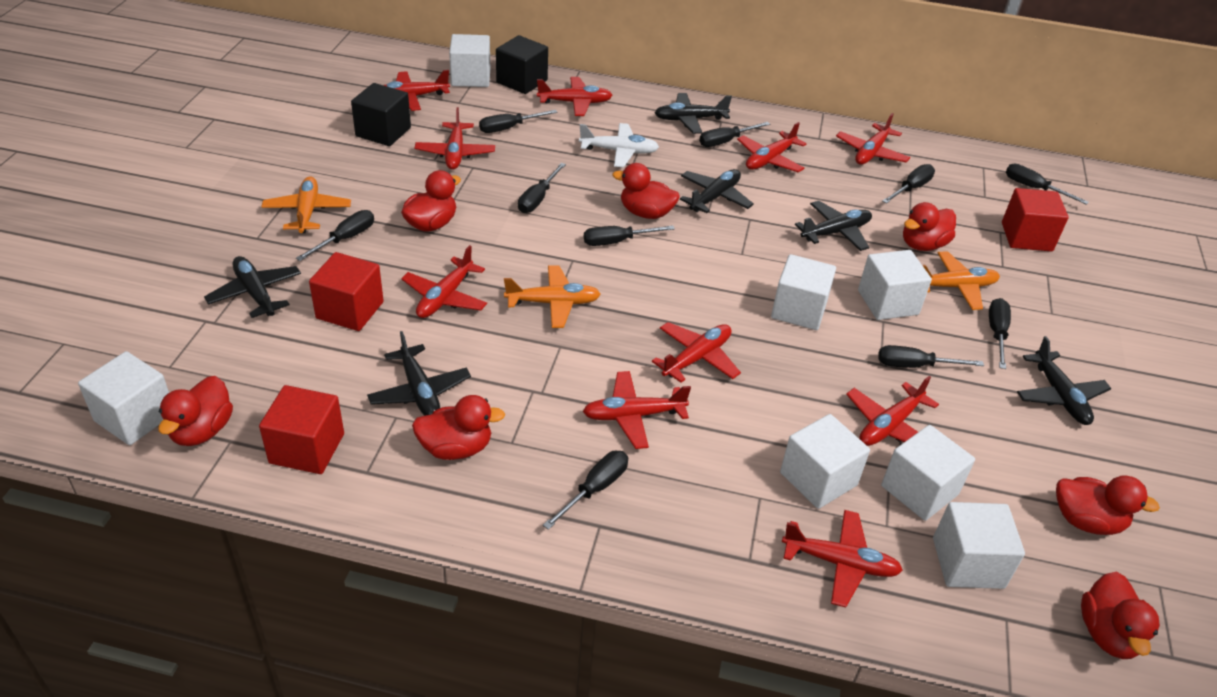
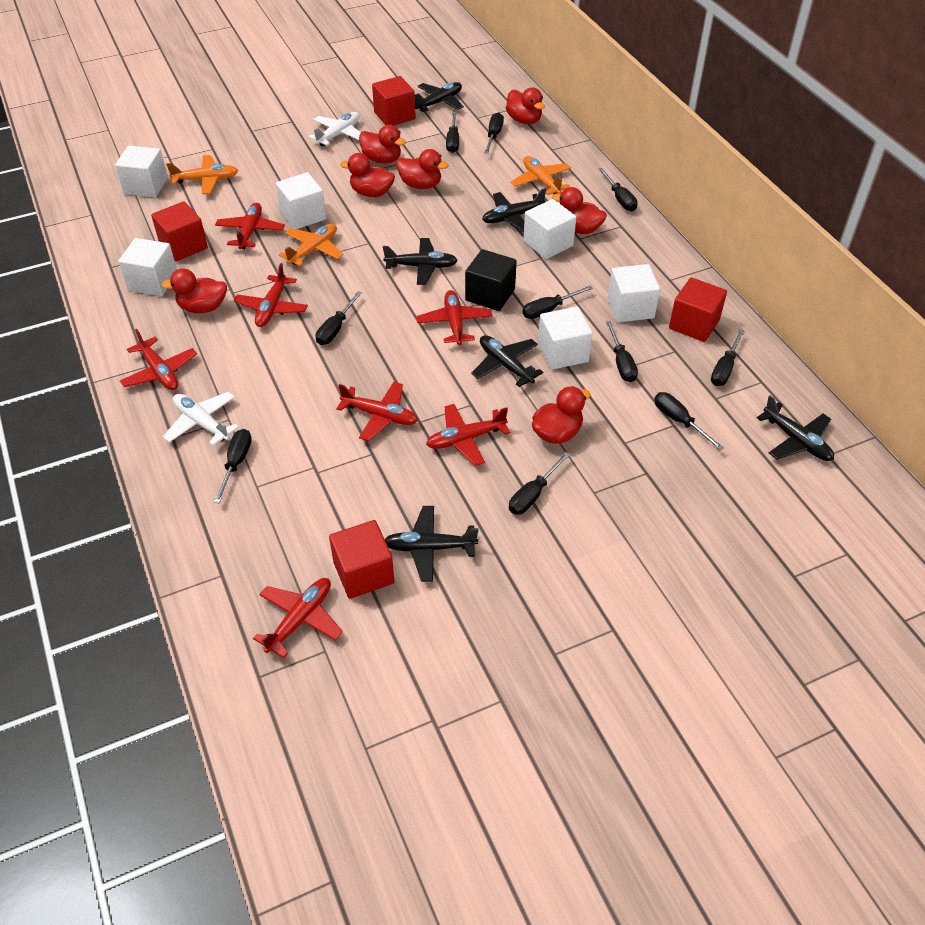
black cube: [351,83,411,146] [496,35,548,94] = 2 -> [465,249,517,311] = 1
red cube: [259,385,344,474] [309,252,384,331] [1002,188,1069,252] = 3 -> [151,201,208,261] [329,520,394,599] [372,76,416,126] [669,277,727,342] = 4
red plane: [384,70,450,111] [401,245,487,318] [415,107,495,170] [537,77,613,116] [582,371,691,449] [652,322,741,383] [737,122,807,173] [782,510,903,608] [836,113,910,165] [846,376,939,446] = 10 -> [120,329,197,390] [215,203,285,249] [234,263,308,327] [253,578,343,658] [336,382,418,441] [416,290,493,345] [426,404,510,466] = 7
white cube: [78,351,169,445] [449,34,490,87] [771,254,836,330] [780,414,870,509] [858,250,932,320] [881,425,975,521] [933,502,1025,589] = 7 -> [115,146,168,197] [118,238,177,296] [276,172,326,229] [523,199,576,259] [538,306,593,370] [608,264,660,322] = 6
white plane: [579,123,659,167] = 1 -> [163,392,239,446] [308,112,361,146] = 2

